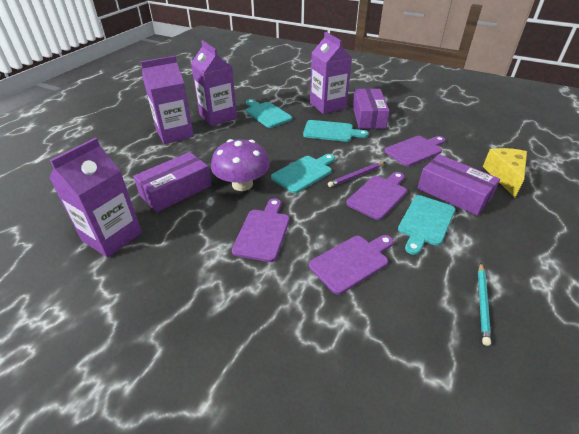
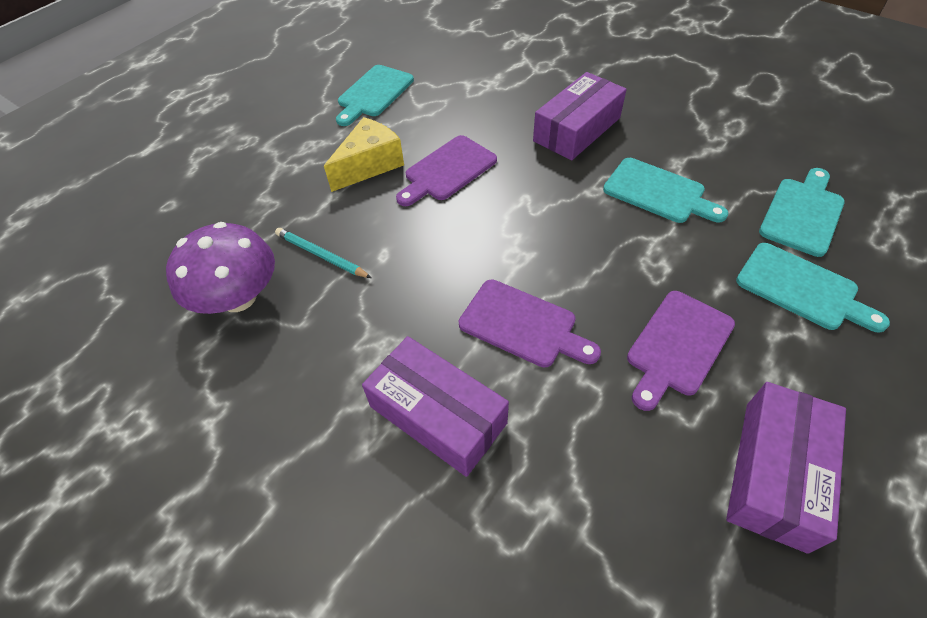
purple carton: [49,138,142,258] [141,56,194,144] [191,40,237,126] [310,32,352,114] = 4 -> none = 0
purple cutting board: [232,198,290,262] [309,235,394,295] [346,172,407,220] [385,136,445,166] = 4 -> [396,135,497,206] [459,279,601,367] [627,291,735,411] = 3
purple pencil: [328,162,385,187] = 1 -> none = 0

